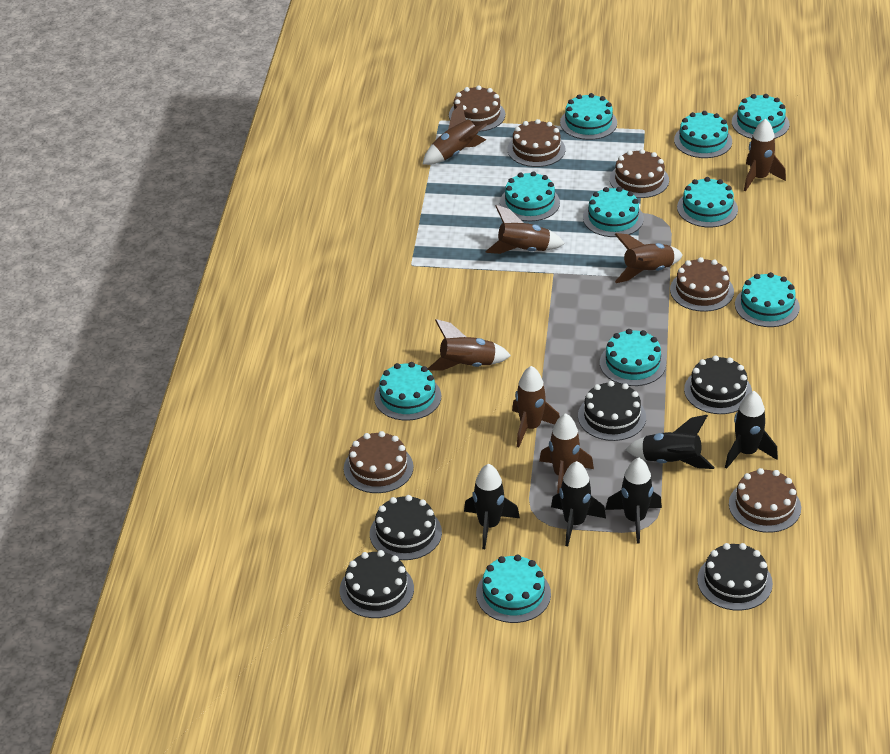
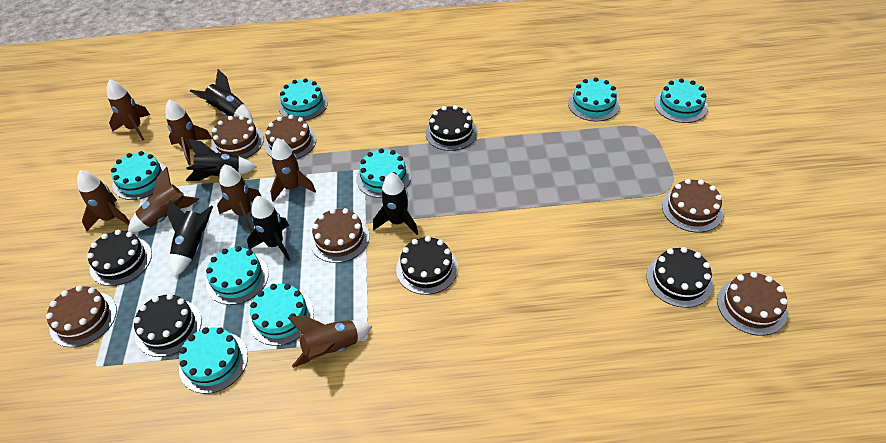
turquoise cake: [374,362,441,421] [476,554,551,623] [500,171,560,221] [560,93,617,140] [583,187,644,237] [600,329,666,386] [674,111,732,158] [677,177,738,227] [732,94,789,139] [735,272,800,327] = 10 -> [111,151,166,200] [179,327,248,394] [206,246,269,305] [249,284,314,346] [279,78,328,121] [356,148,411,198] [568,77,620,121] [654,78,708,123] = 8

